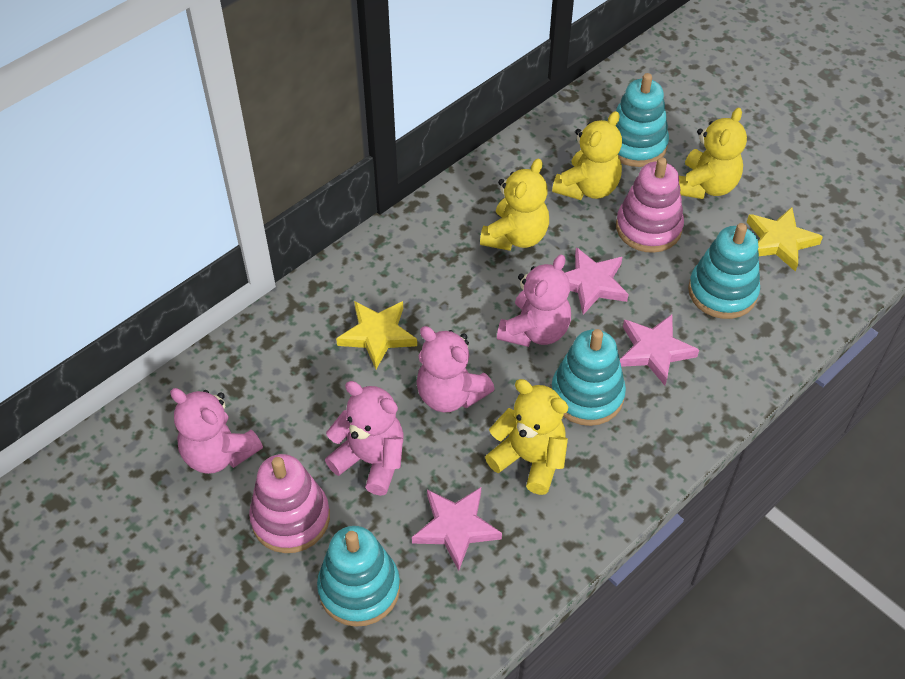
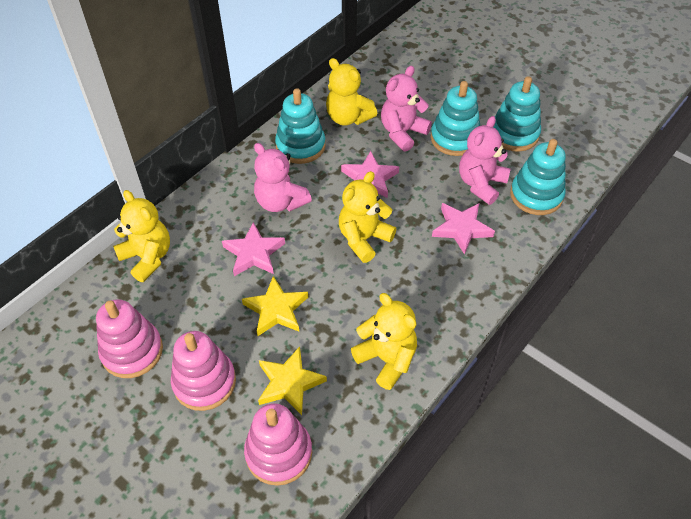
pink stacking toy: [249,454,330,553] [616,157,684,253] = 2 -> [96,299,163,378] [171,331,236,411] [244,403,312,486] = 3
pink teddy bear: [170,388,263,474] [325,381,404,496] [416,326,495,412] [497,254,571,347] = 4 -> [254,143,312,212] [381,66,432,152] [459,116,511,205] = 3

